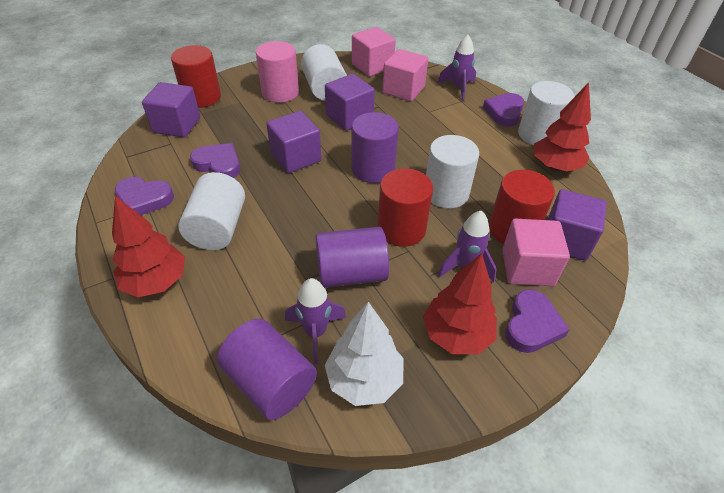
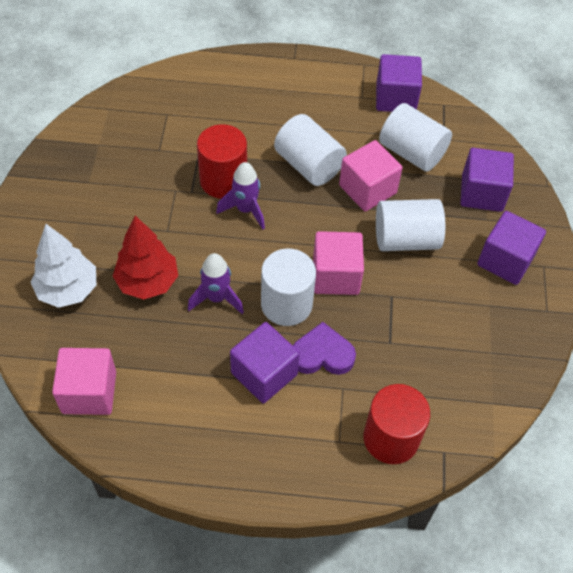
pink cylinder: [256,41,299,103] = 1 -> none = 0
purple cylinder: [217,319,317,420] [315,227,389,288] [351,112,399,183] = 3 -> none = 0
purple heart: [115,177,174,215] [190,143,240,178] [483,93,524,127] [505,289,570,353] = 4 -> [293,322,356,375] = 1
purple rocket: [285,278,346,365] [437,35,476,101] [438,211,497,283] = 3 -> [188,253,244,314] [216,162,265,229] = 2
red cylinder: [171,45,221,108] [378,168,433,247] [489,170,555,244] = 3 -> [197,124,247,199] [363,384,430,464] = 2
red tree: [112,196,185,297] [423,253,497,354] [534,82,591,171] = 3 -> [113,216,178,299] = 1

